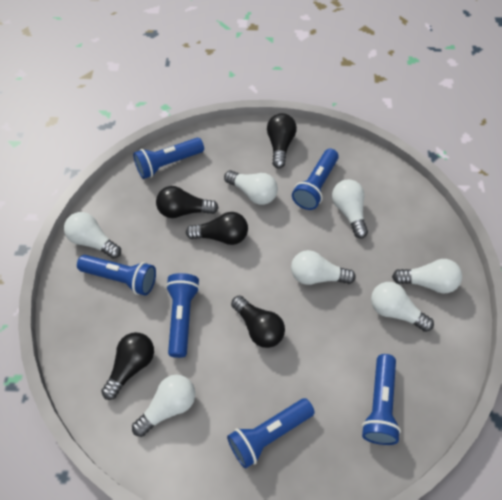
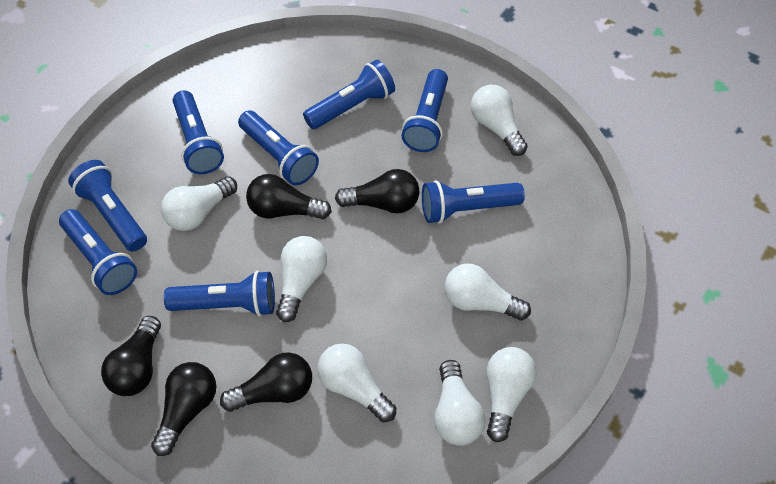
blue flashlight: [77,255,156,296] [133,138,204,179] [166,273,200,358] [227,398,315,469] [292,149,339,210] [362,354,401,445] = 6 -> [59,209,137,295] [68,160,147,252] [164,271,275,317] [173,90,224,174] [238,110,319,185] [303,60,395,129] [402,69,448,152] [422,180,525,224] = 8

